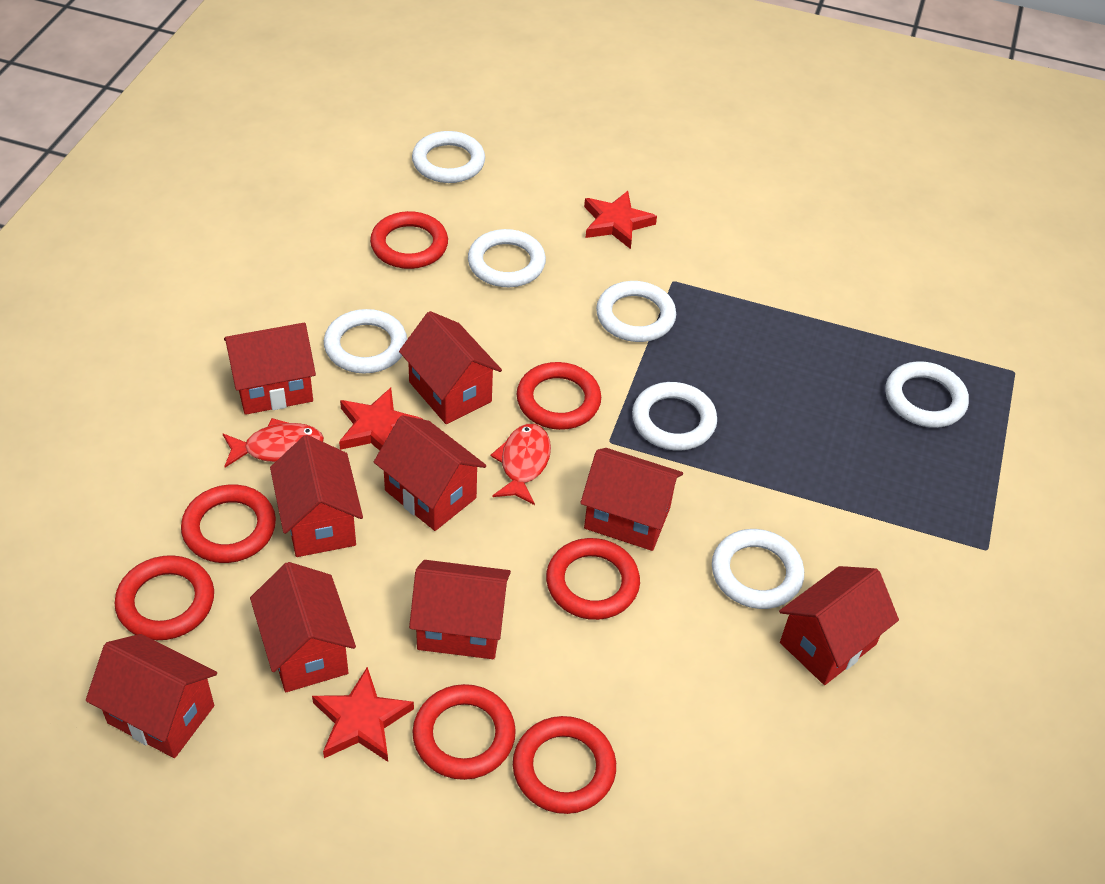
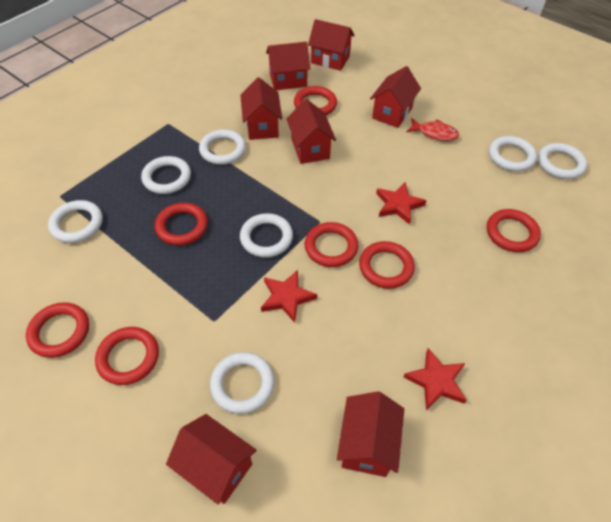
red fish: [223,418,324,467] [491,424,551,505] = 2 -> [406,118,459,141] = 1
red house: [86,634,217,758] [224,323,316,415] [250,562,356,692] [270,435,363,557] [374,415,486,531] [399,311,502,424] [409,560,511,659] [580,448,683,551] [779,566,899,685] = 9 -> [166,414,257,504] [240,77,282,140] [266,42,311,90] [286,99,336,164] [308,19,355,71] [337,391,404,477] [370,66,421,128] = 7

